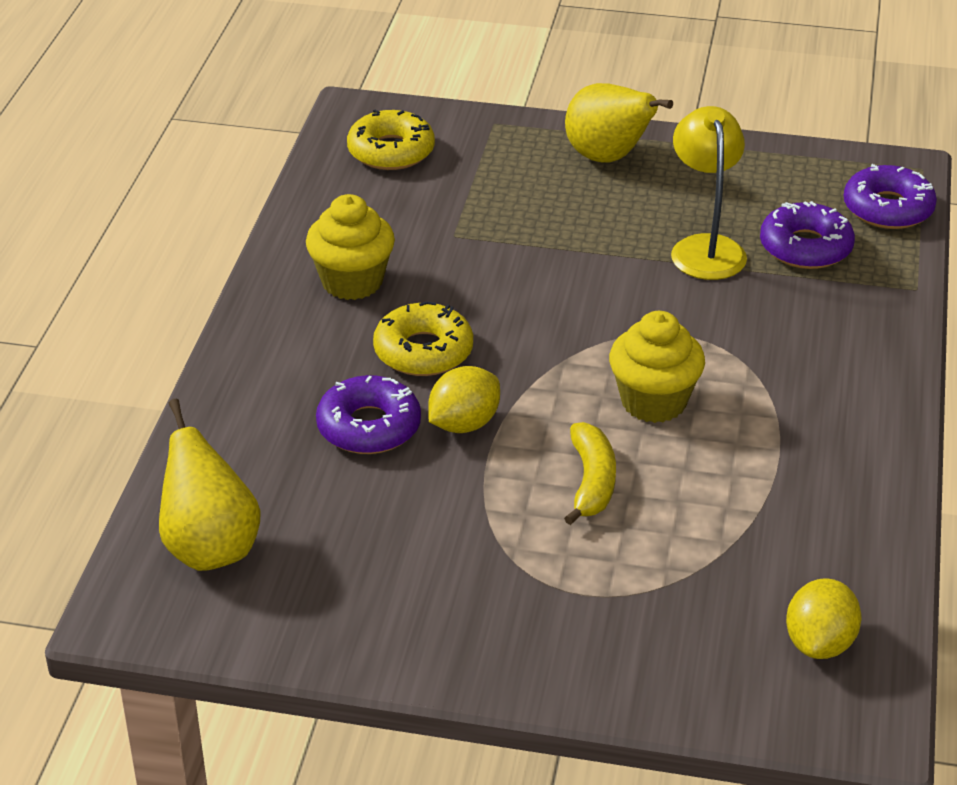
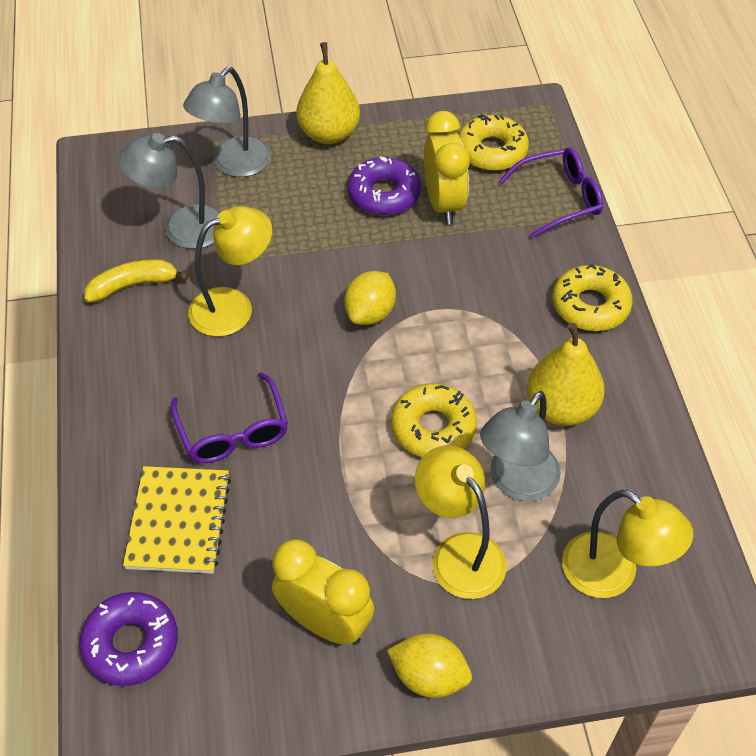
grey lamp: none = 0 -> [118,133,220,249] [183,67,271,177] [480,391,561,501] = 3
purple donut: [316,375,421,454] [760,201,855,269] [844,164,937,229] = 3 -> [79,592,178,686] [347,156,421,215] = 2
purple glasses: none = 0 -> [171,372,288,463] [499,147,603,238] = 2
yellow clock: none = 0 -> [272,539,374,645] [424,111,470,225] = 2
yellow cupcake: [306,194,395,300] [609,311,705,423] = 2 -> none = 0
yellow donut: [347,109,435,170] [373,301,473,376] = 2 -> [391,384,477,458] [459,114,529,171] [552,264,633,331] = 3
yellow lamp: [671,106,747,280] = 1 -> [188,206,272,337] [415,445,506,599] [562,490,693,598] = 3
yellow notebook: none = 0 -> [123,466,231,574] = 1

